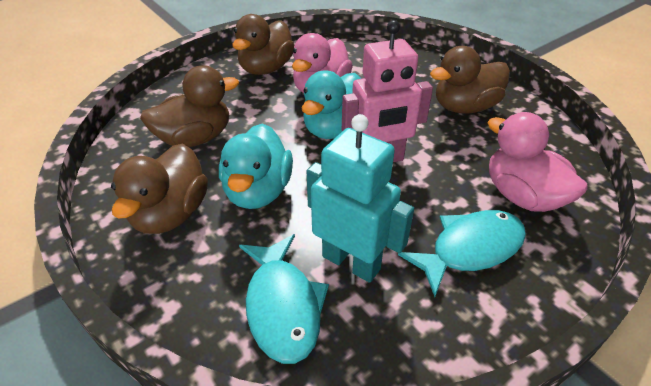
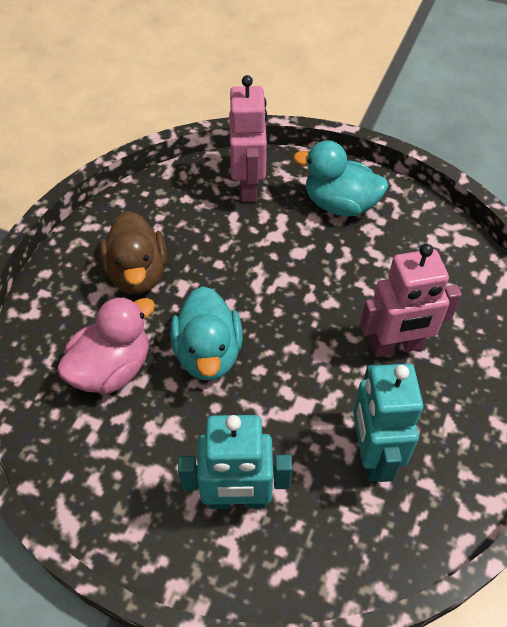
brown duck: [111,143,208,234] [140,65,239,147] [232,14,294,75] [430,46,510,114] = 4 -> [99,211,167,294] = 1
pink duck: [292,33,353,93] [487,112,588,212] = 2 -> [57,296,155,394] = 1
pink robot: [342,20,433,162] = 1 -> [229,75,267,202] [360,244,462,357] = 2
turquoise fish: [239,234,329,364] [398,210,526,297] = 2 -> none = 0
turquoise robot: [307,114,414,283] = 1 -> [178,415,292,509] [353,363,423,482] = 2

